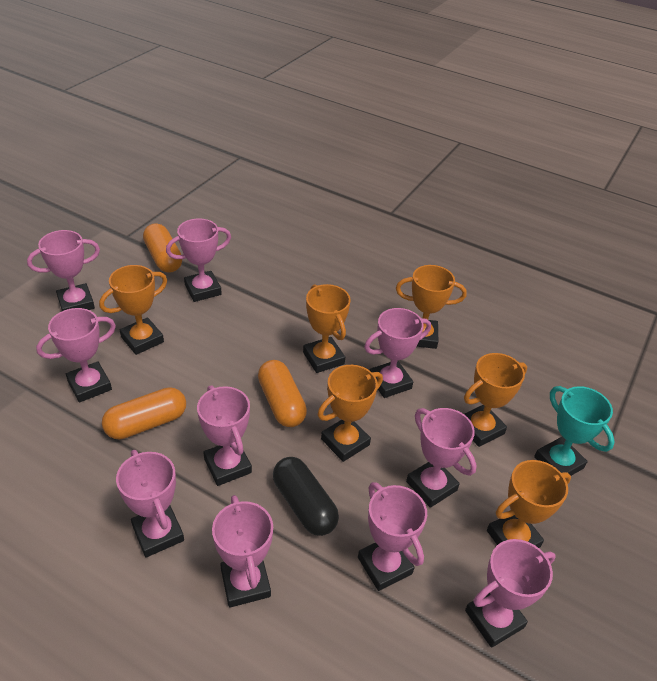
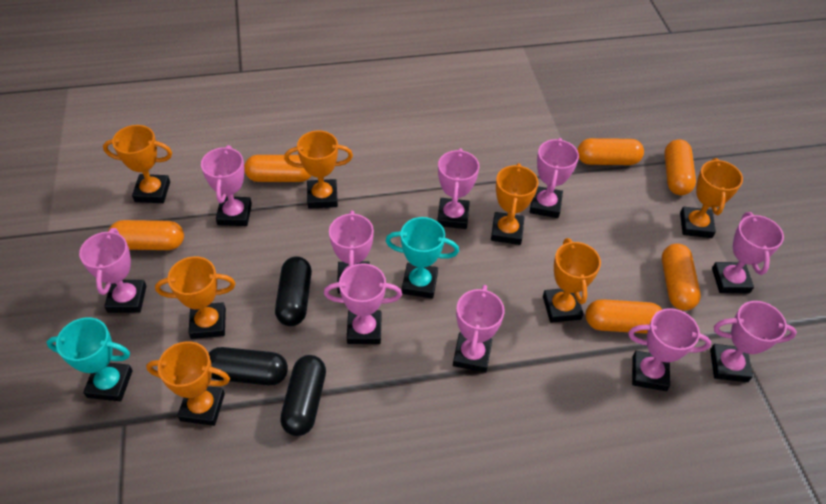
black capsule: [273,457,339,536] = 1 -> [209,347,288,385] [275,256,312,326] [280,355,326,436] = 3
orange capsule: [102,387,186,439] [143,223,182,273] [258,360,307,427] = 3 -> [108,220,184,250] [244,155,311,182] [577,138,644,165] [585,299,663,334] [662,243,701,311] [664,139,696,195] = 6
orange trophy: [99,265,167,355] [303,284,351,373] [317,365,383,462] [396,265,467,349] [464,353,527,447] [487,460,571,548] = 6 -> [103,125,172,203] [146,341,230,426] [155,257,236,339] [284,131,353,209] [491,163,538,245] [543,238,601,323] [680,158,743,238] = 7
turquoise trophy: [534,386,615,476] = 1 -> [46,317,133,401] [386,217,459,299] = 2

